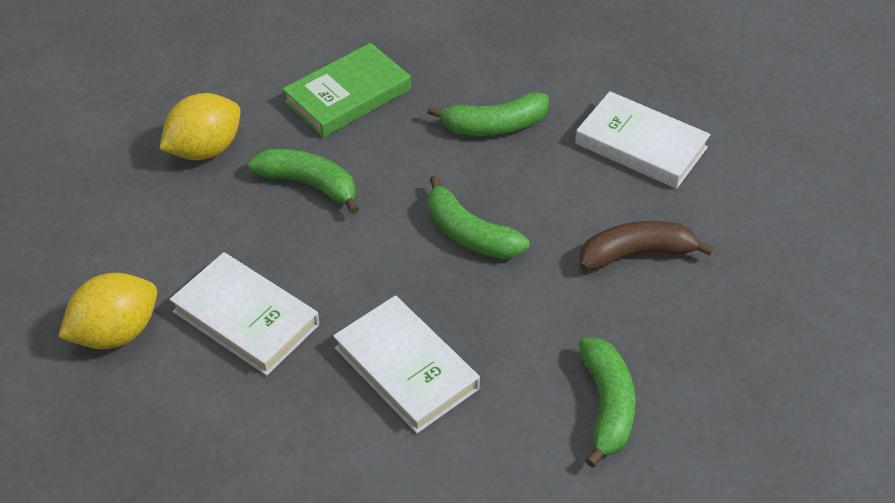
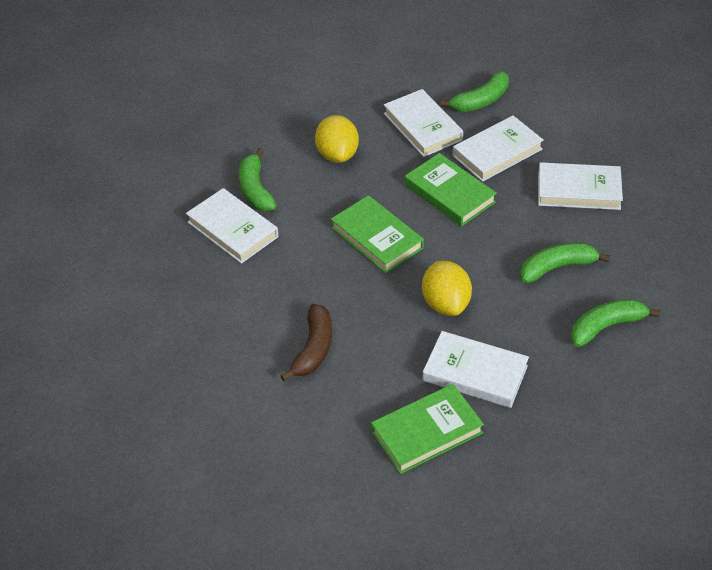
green book: [283,43,411,137] = 1 -> [331,195,424,273] [371,384,484,474] [405,153,497,226] = 3
white book: [169,252,319,376] [333,296,480,433] [575,91,711,189] = 3 -> [186,188,279,264] [384,89,463,157] [423,331,529,408] [453,115,544,182] [538,162,623,210] = 5

